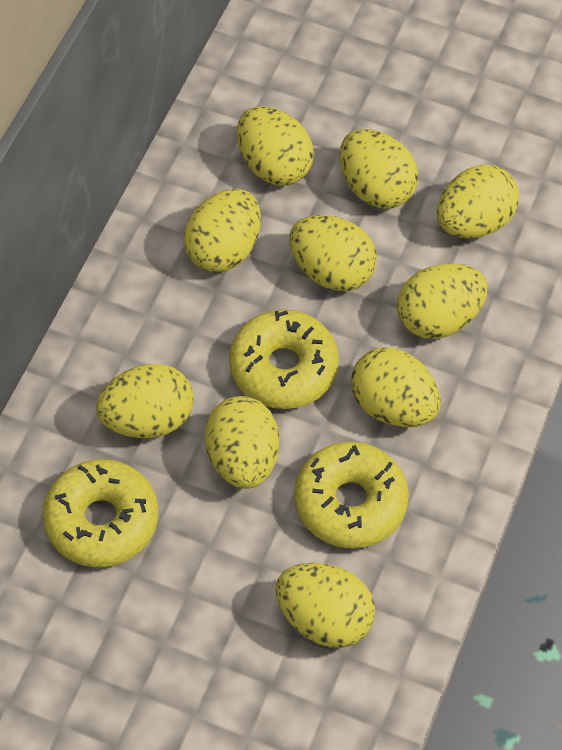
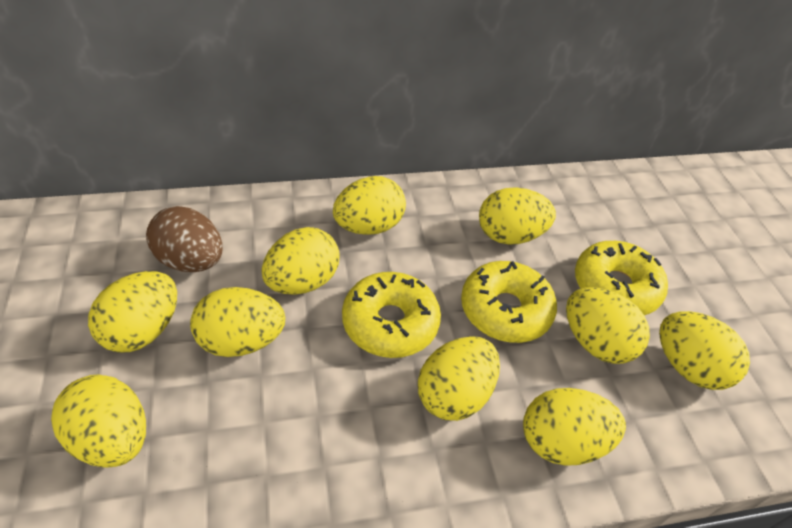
brown egg: none = 0 -> [146,206,222,272] = 1

